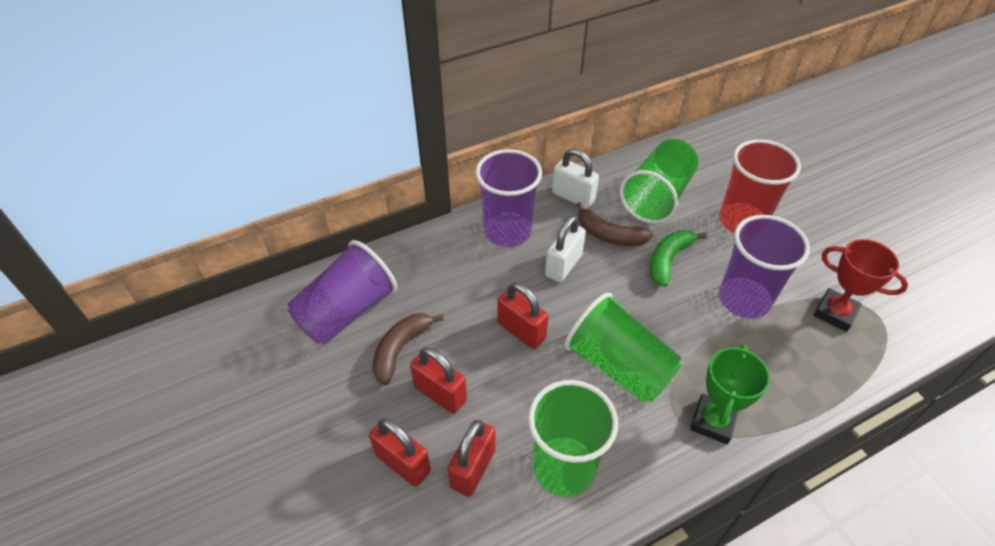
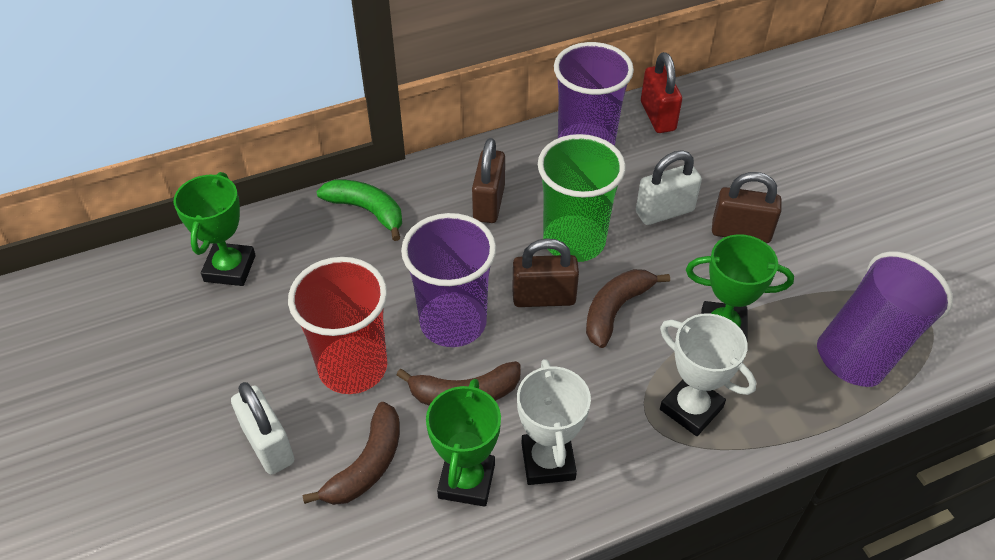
brown banana: [372,313,444,385] [576,202,653,246] = 2 -> [303,402,400,505] [397,361,521,405] [586,269,670,348] = 3
brown padlock: none = 0 -> [472,138,505,223] [512,238,579,307] [712,172,782,243] = 3
green cup: [528,380,618,497] [564,292,682,403] [619,139,698,224] = 3 -> [538,134,626,262] = 1
green trophy: [690,344,770,444] = 1 -> [174,172,256,286] [426,379,501,507] [686,234,794,341] = 3
red padlock: [369,418,431,487] [410,347,467,414] [448,420,496,497] [497,283,549,349] = 4 -> [641,52,682,133] = 1
red trophy: [814,239,908,332] = 1 -> none = 0
white trophy: none = 0 -> [517,359,591,485] [660,313,756,436] = 2

